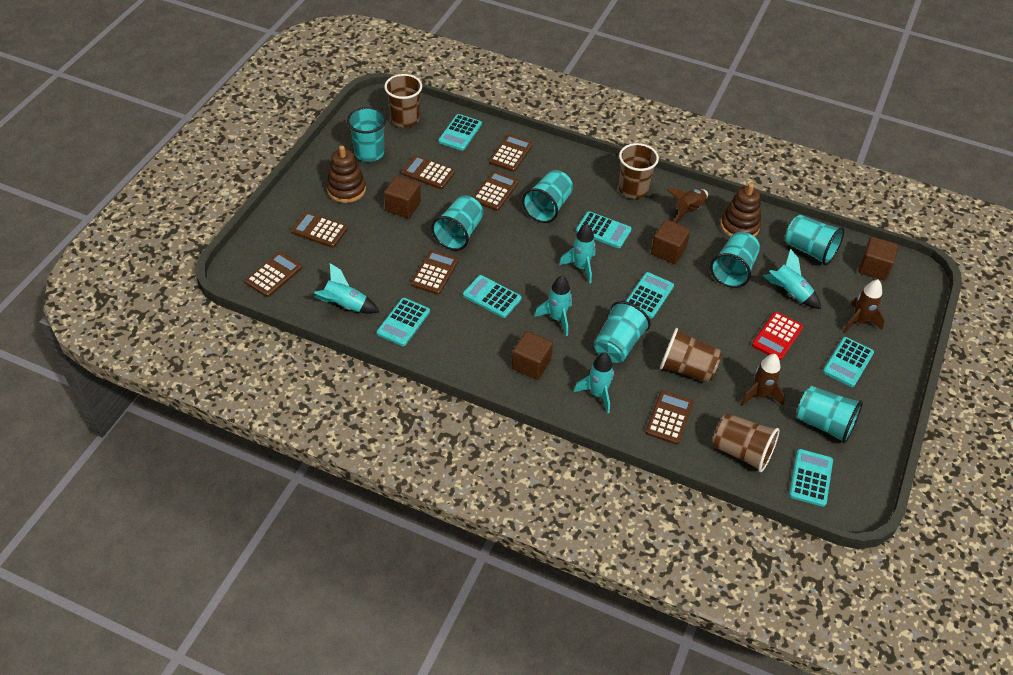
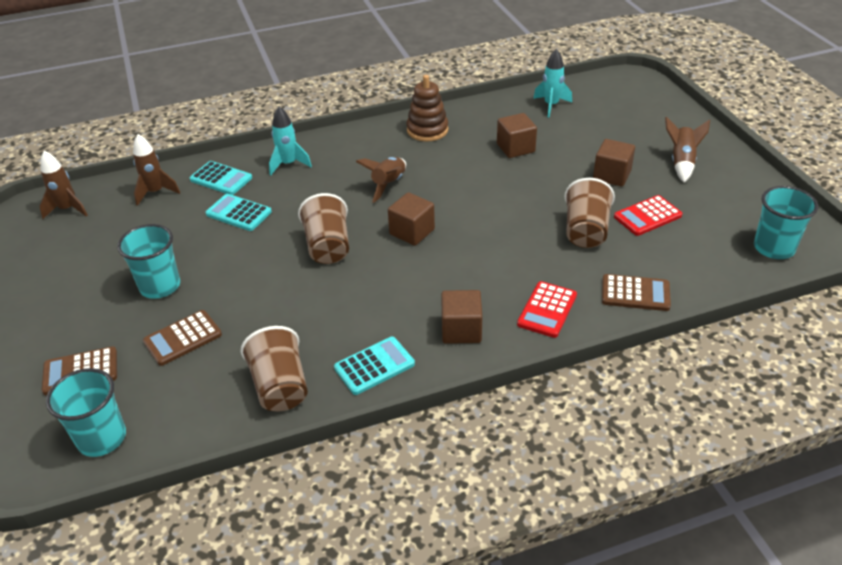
brown calculator: [245,252,302,297] [291,212,348,248] [401,155,455,189] [411,250,459,295] [473,171,519,211] [489,134,533,172] [645,390,694,445] = 7 -> [42,346,117,395] [143,310,222,366] [602,274,671,311] = 3
brown cup: [384,74,422,128] [619,143,659,199] [660,328,722,383] [713,413,780,472] = 4 -> [241,326,308,411] [298,193,349,264] [565,178,615,248] = 3
brown rocket: [667,187,708,223] [740,354,785,406] [843,279,885,333] = 3 -> [39,151,88,219] [133,134,180,206] [356,157,406,203] [665,117,710,183] = 4
brown stacking toy: [326,146,366,203] [720,183,761,237] = 2 -> [407,75,448,142] = 1
red calculator: [752,312,803,360] = 1 -> [517,281,577,338] [614,195,683,236] = 2
turquoise calculator: [377,298,430,346] [438,114,482,151] [463,275,522,318] [576,211,632,248] [626,272,674,318] [789,449,833,507] [823,337,874,387] = 7 -> [190,161,252,195] [205,194,272,231] [334,337,415,395] = 3
turquoise cup: [347,107,386,162] [432,195,484,251] [522,170,573,223] [594,301,651,363] [710,232,760,288] [785,215,844,265] [796,386,863,444] = 7 -> [46,368,126,457] [117,224,180,299] [754,186,818,259] = 3
turquoise rocket: [314,263,379,314] [534,276,572,336] [559,224,595,284] [574,352,614,414] [763,248,821,309] = 5 -> [269,106,312,175] [533,49,572,118] = 2

